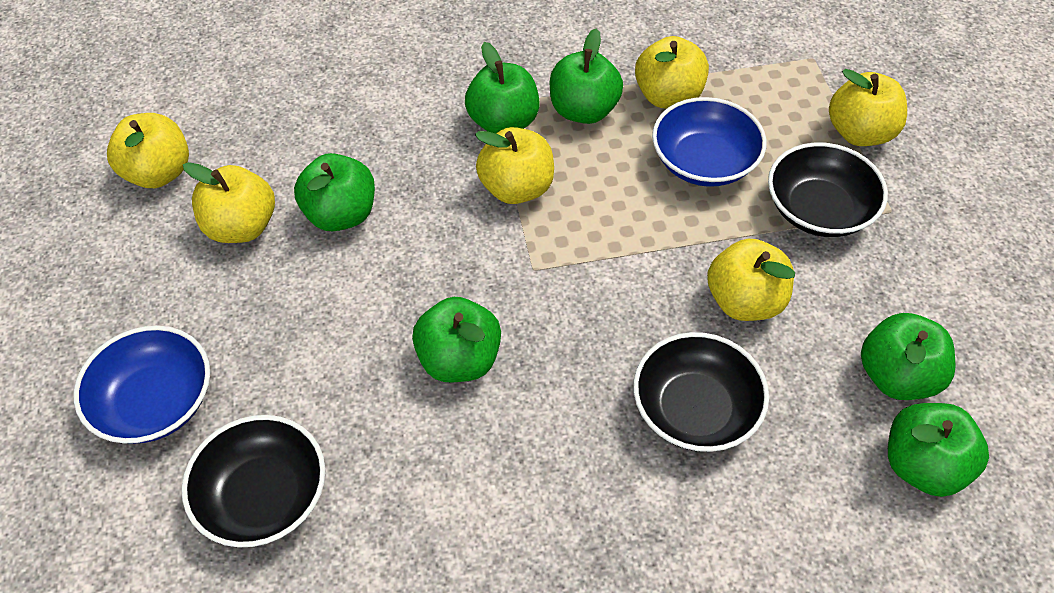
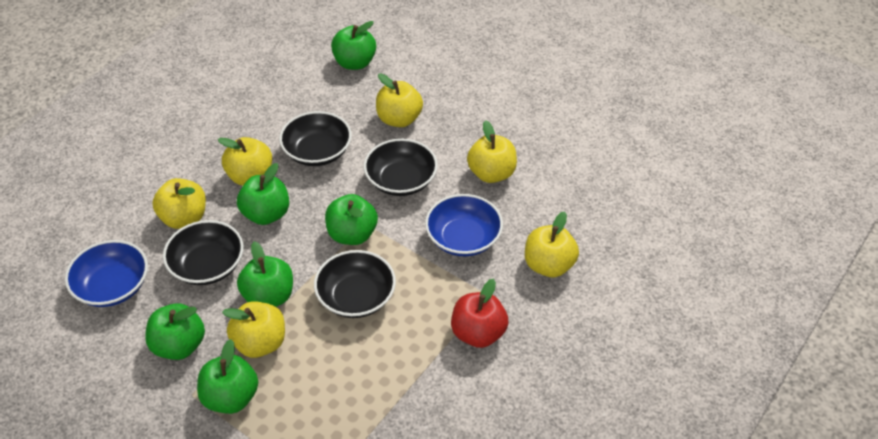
black bowl: [182,415,325,547] [633,332,769,452] [768,142,888,237] = 3 -> [163,220,244,285] [279,111,352,166] [314,250,396,318] [364,139,438,196] = 4
red apple: none = 0 -> [451,279,508,348] = 1

